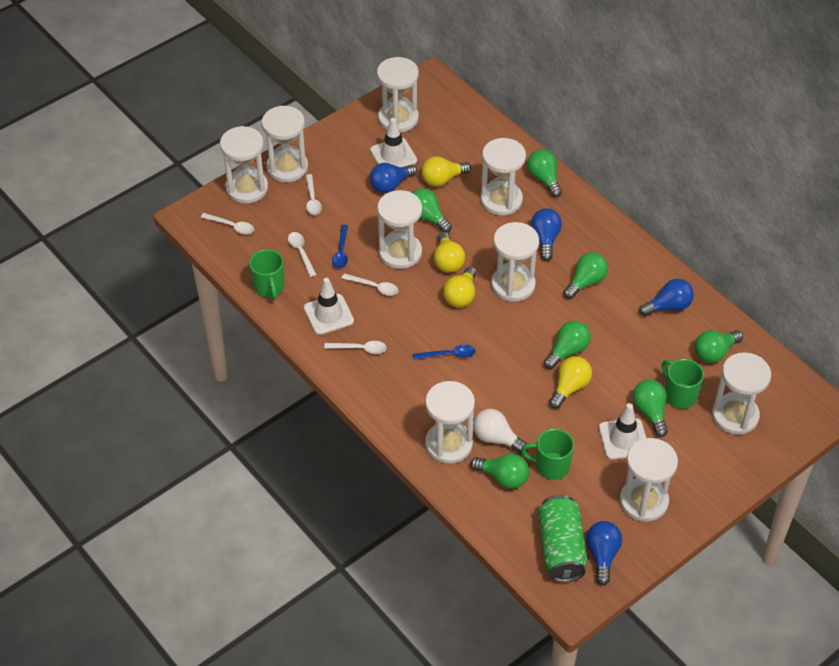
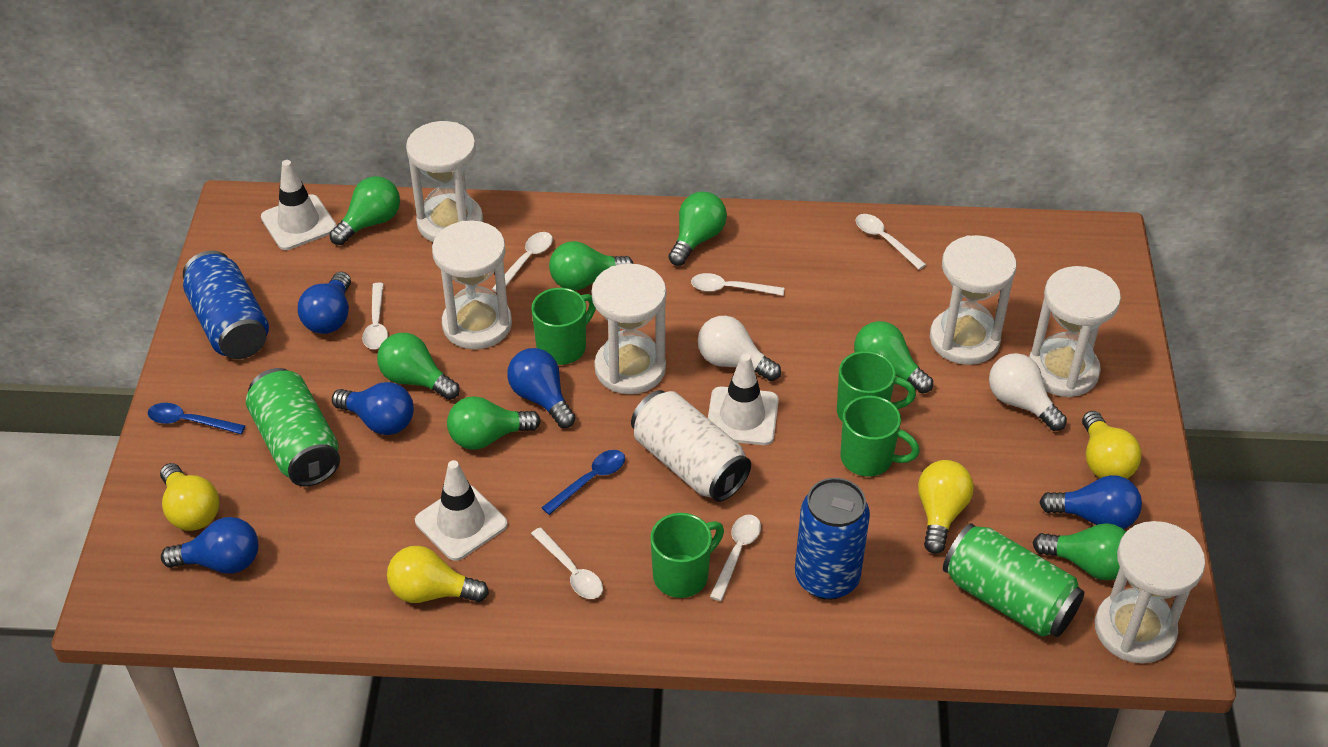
blue can: none = 0 -> [183,251,269,359] [795,478,870,600] = 2
blue light bulb: [370,163,417,193] [531,208,562,261] [586,521,622,585] [639,279,694,316] = 4 -> [161,517,258,574] [298,272,351,334] [332,382,414,435] [507,348,576,428] [1039,475,1142,529] = 5
green can: [538,495,587,582] = 1 -> [246,368,340,487] [943,523,1085,637] = 2
green mug: [249,249,284,300] [521,429,574,480] [662,359,704,409] = 3 -> [532,288,596,365] [650,513,724,598] [837,351,916,421] [841,395,920,476] = 4
white can: none = 0 -> [631,390,751,502] = 1
white hourglass: [220,126,268,204] [262,106,308,182] [377,57,419,133] [377,190,422,269] [425,381,475,464] [480,138,526,215] [491,222,539,302] [620,438,678,522] [712,352,771,435] = 9 -> [406,121,483,242] [432,220,512,349] [592,263,666,394] [930,235,1016,365] [1029,266,1121,397] [1095,521,1205,664] = 6
white light bulb: [473,409,528,454] = 1 -> [698,316,781,381] [989,353,1067,431] = 2
white spoon: [201,213,254,235] [288,232,316,277] [305,174,322,215] [324,341,387,354] [342,273,399,296] = 5 -> [362,283,388,349] [492,232,553,292] [531,527,603,599] [691,273,784,296] [710,514,761,601] [855,214,926,270] = 6

